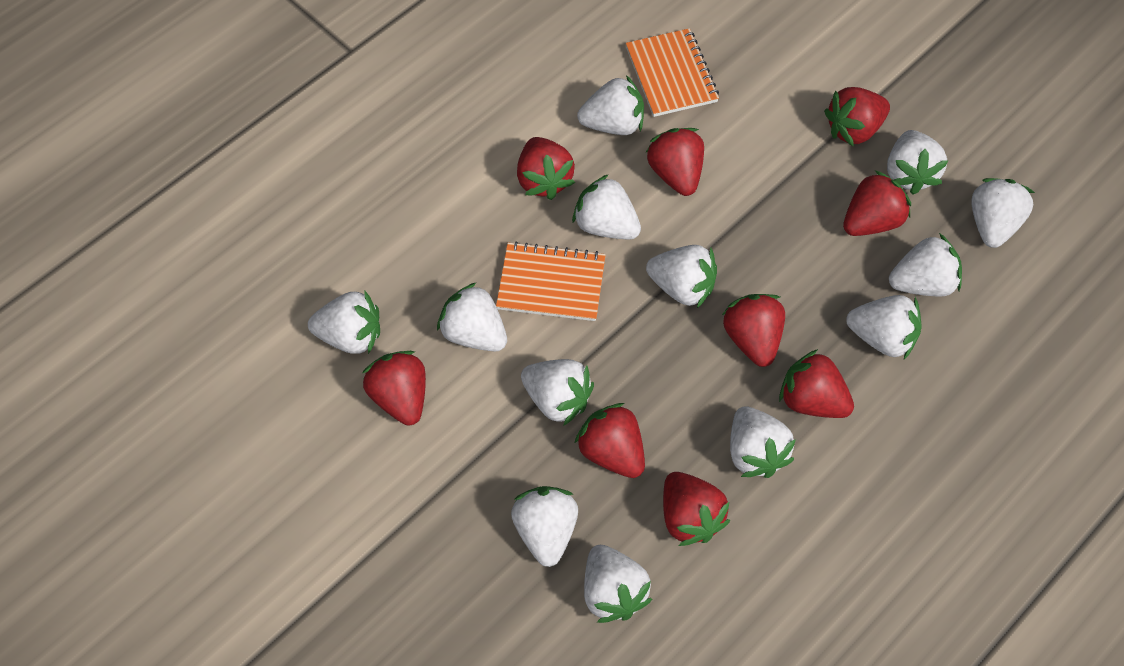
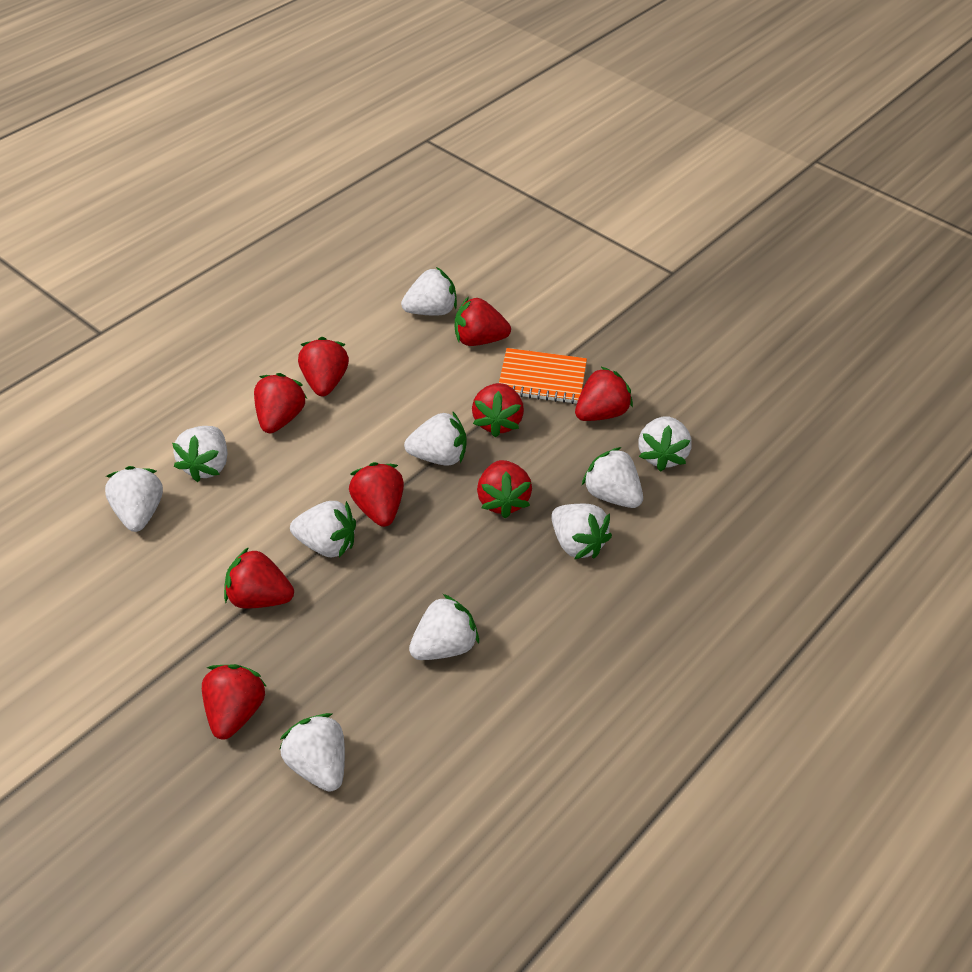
orange notebook: [496,241,606,321] [626,28,719,117] = 2 -> [499,348,587,404] = 1
white strawberry: [308,291,380,354] [437,282,507,351] [511,486,578,567] [521,359,594,426] [572,174,641,239] [577,75,644,135] [584,545,652,623] [646,245,717,308] [730,407,796,478] [846,295,922,359] [887,130,949,195] [889,233,962,297] [971,178,1035,248] = 13 -> [105,466,163,532] [172,426,227,482] [279,713,345,792] [290,501,356,558] [401,267,457,316] [404,411,466,466] [409,594,479,660] [551,504,612,559] [582,447,643,508] [638,416,692,472] = 10

